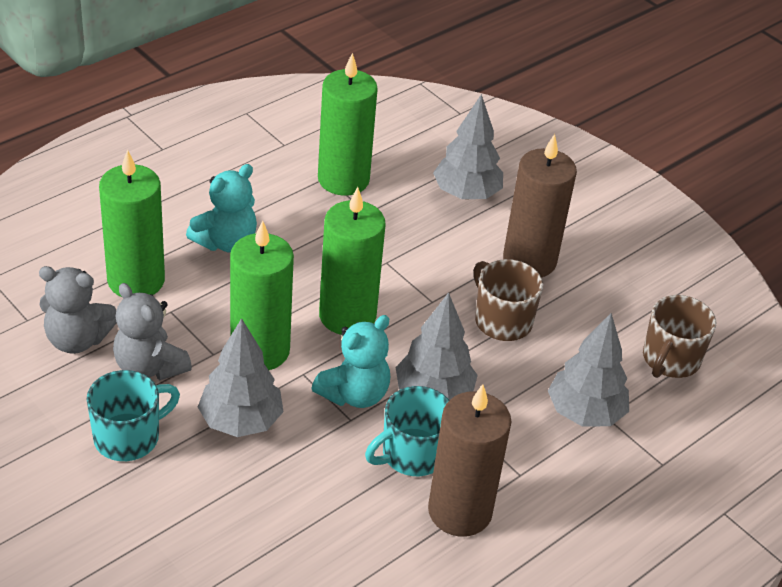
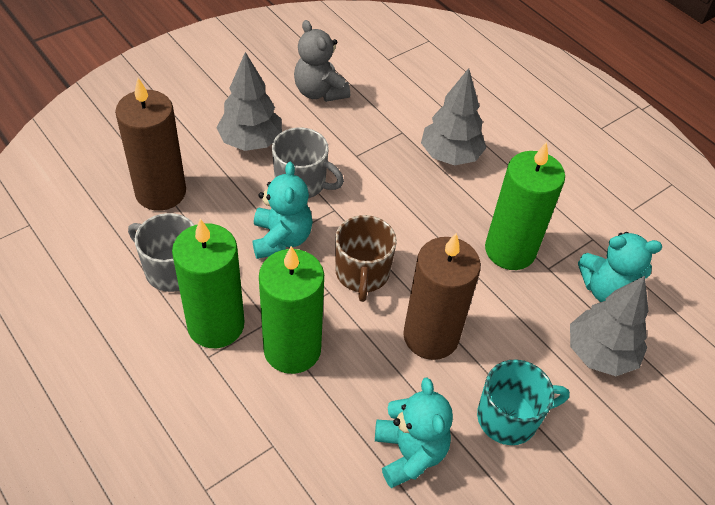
brown mug: [473,259,543,341] [643,295,716,378] = 2 -> [335,215,397,302] = 1
green candle: [99,149,165,297] [230,220,294,370] [318,53,378,196] [319,187,386,335] = 4 -> [172,219,245,348] [259,246,324,374] [485,142,565,270] = 3
grey mug: none = 0 -> [128,213,195,292] [272,127,344,198] = 2
grey teddy bear: [39,266,117,354] [113,283,192,380] = 2 -> [294,20,350,102] = 1
grey tree: [198,318,283,437] [396,293,478,400] [433,94,503,200] [548,313,629,427] = 4 -> [216,52,282,151] [421,68,486,166] [570,276,648,376] = 3
turquoise mug: [86,370,180,461] [365,386,449,476] = 2 -> [477,360,570,445] = 1
turquoise teddy bear: [186,164,257,253] [311,315,390,408] = 2 -> [253,162,313,259] [375,377,453,488] [578,232,662,302] = 3

